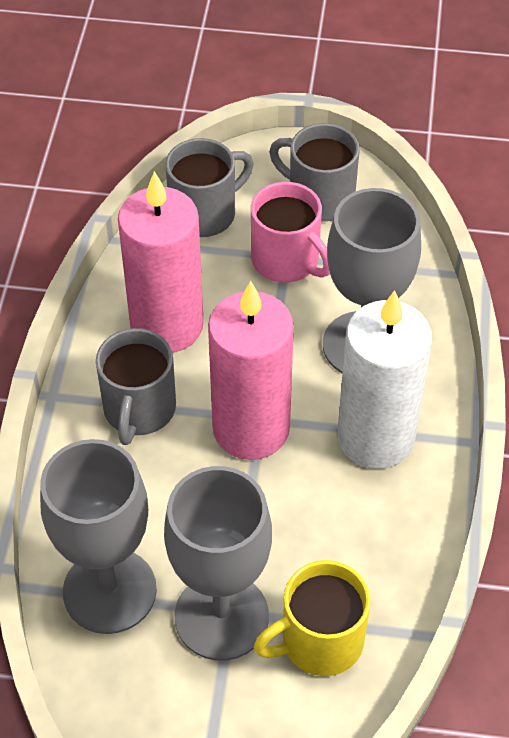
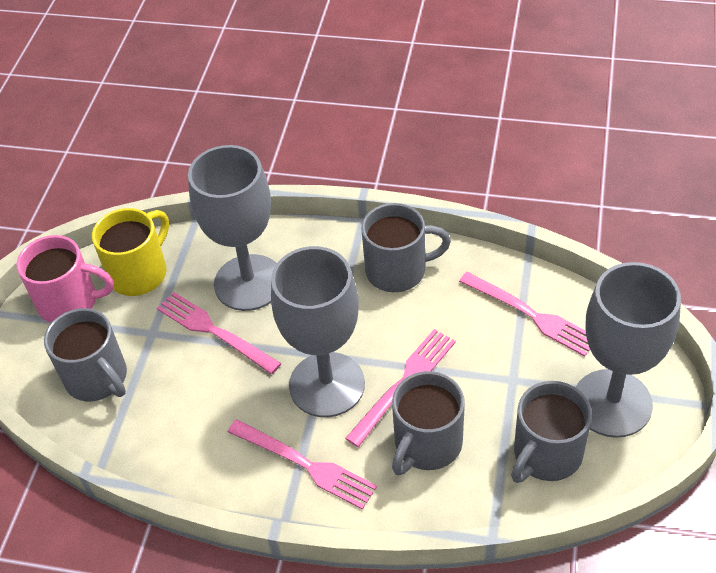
grey mug: [96,328,176,445] [165,138,253,237] [269,123,360,222] = 3 -> [44,308,127,402] [361,203,451,292] [392,371,465,475] [511,381,592,483] = 4
pink candle: [118,171,204,353] [208,281,294,460] = 2 -> none = 0
pink fork: none = 0 -> [157,292,281,374] [228,419,377,510] [345,329,456,447] [459,272,590,357] = 4
white candle: [338,290,432,469] = 1 -> none = 0

